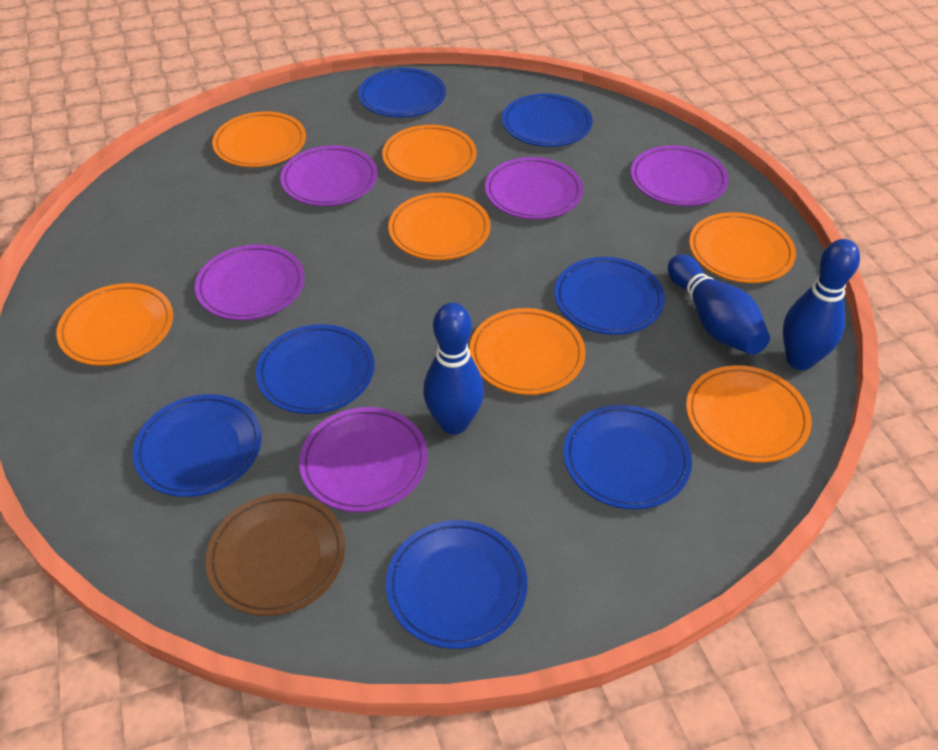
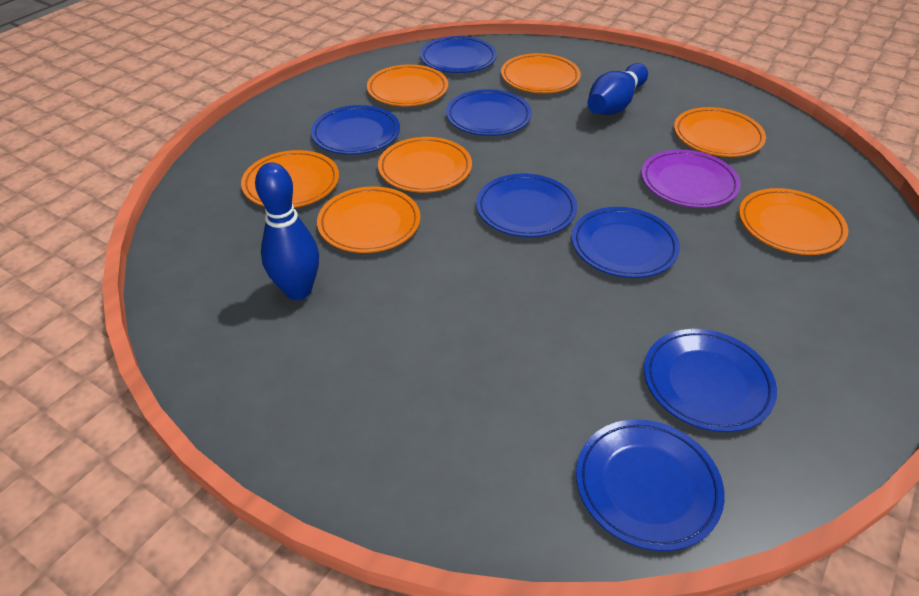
blue bowling pin: [423,303,484,435] [668,254,770,355] [783,239,860,370] = 3 -> [255,163,319,300] [587,63,648,115] = 2
brown plate: [205,493,345,616] = 1 -> none = 0
purple plate: [195,244,305,320] [280,146,378,206] [299,407,428,512] [485,157,583,219] [631,145,729,206] = 5 -> [641,150,741,208] = 1

